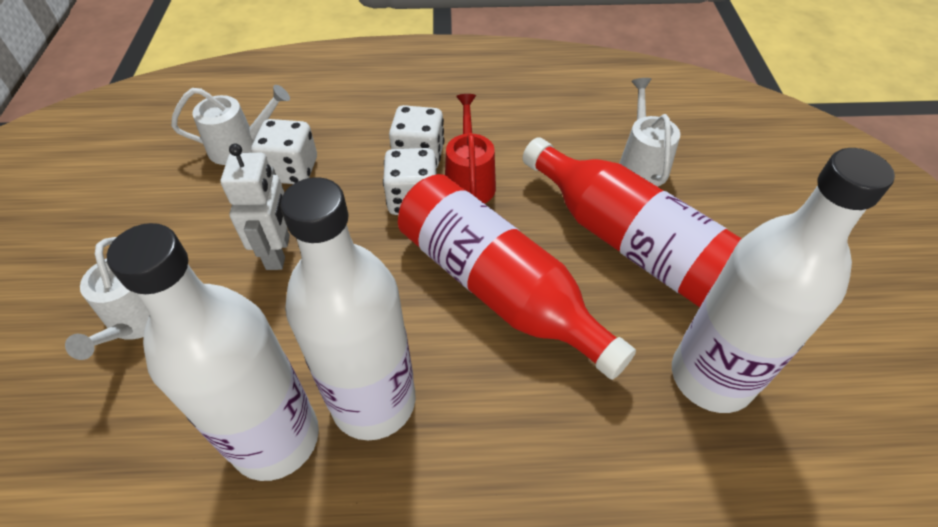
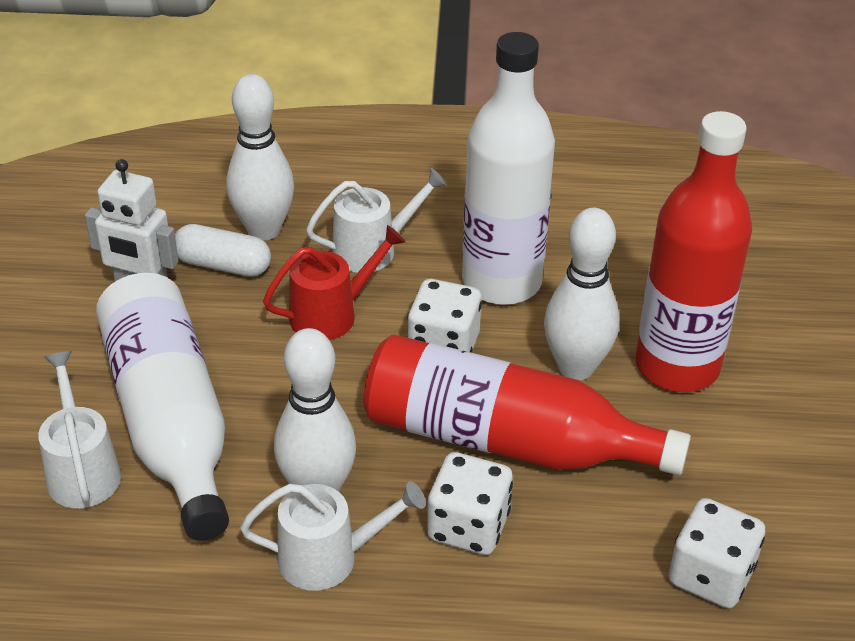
white bottle: [107,223,319,481] [280,177,416,441] [672,148,895,413] = 3 -> [96,273,229,541] [462,32,555,305] = 2
white bowling pin: none = 0 -> [226,74,294,240] [274,328,356,492] [544,208,619,380] = 3
white capsule: none = 0 -> [175,224,271,277] = 1

